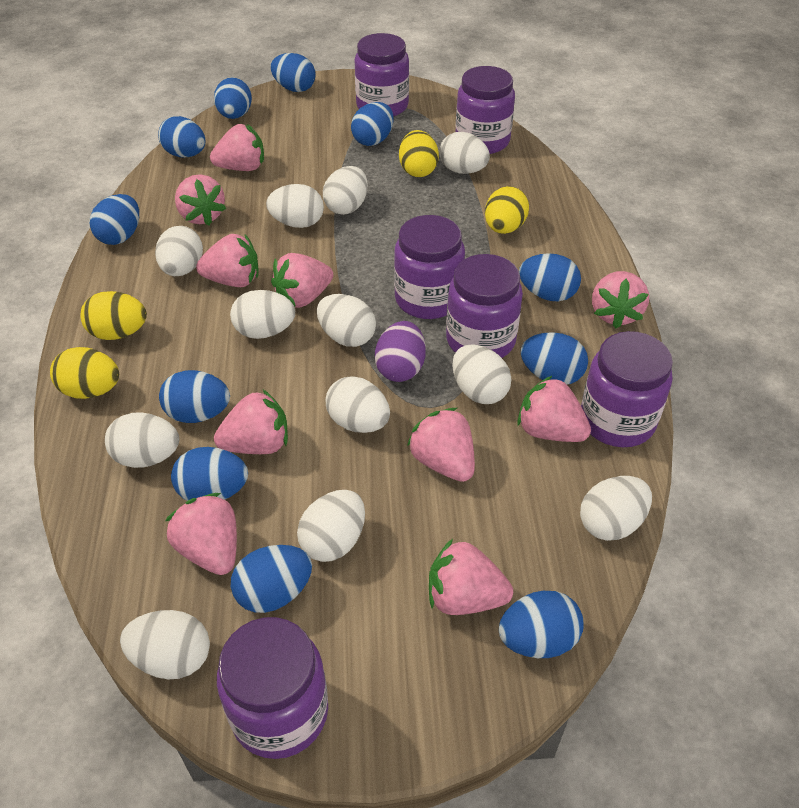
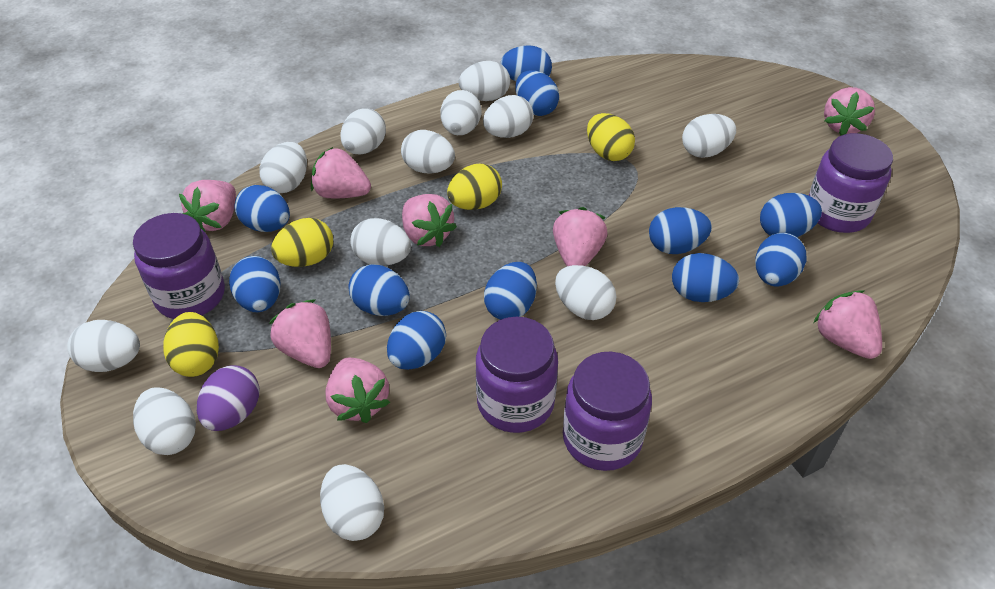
pink strawberry: [165,493,237,575] [175,174,226,226] [196,234,259,287] [210,124,264,171] [214,390,288,454] [271,253,333,308] [407,408,475,482] [429,539,513,615] [517,376,591,442] [592,271,649,328] = 10 -> [179,180,236,232] [269,299,331,368] [311,147,371,198] [325,358,390,423] [402,194,457,247] [553,207,608,266] [814,290,882,359] [824,87,875,136] = 8
purple jar: [217,617,328,759] [355,33,409,117] [394,215,465,319] [446,254,523,358] [456,66,515,154] [581,331,673,447] = 6 -> [133,213,225,319] [476,317,558,433] [563,352,652,471] [808,133,893,233] = 4

